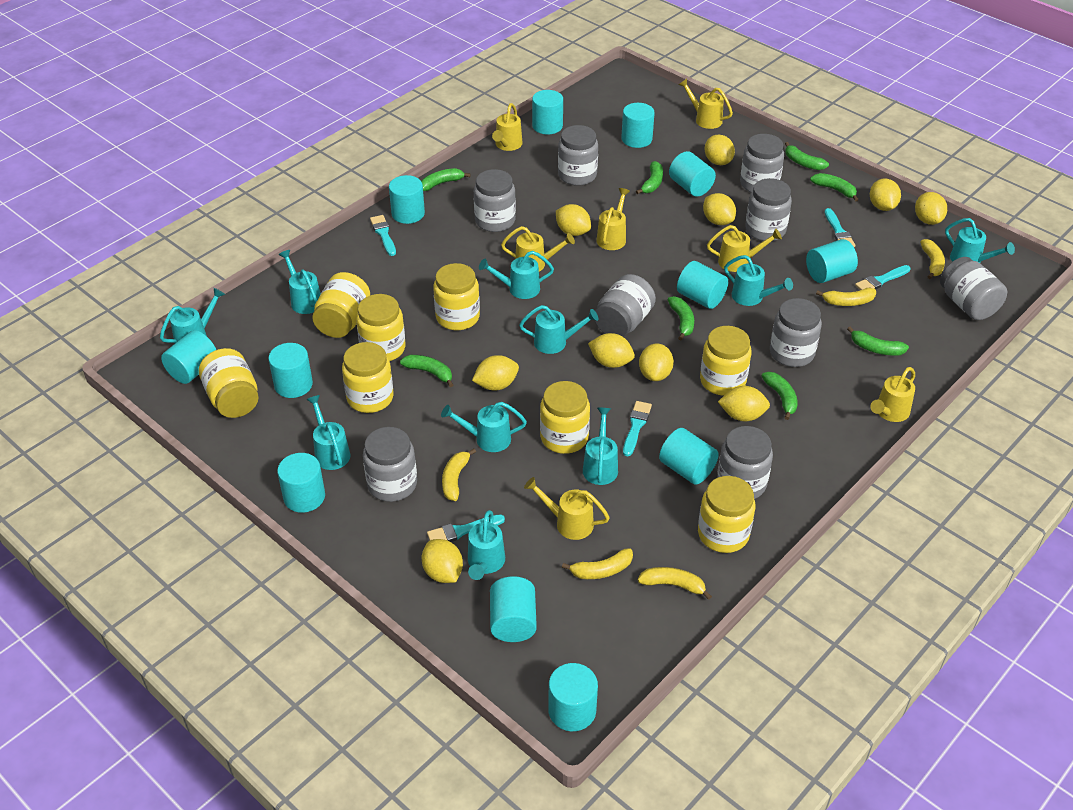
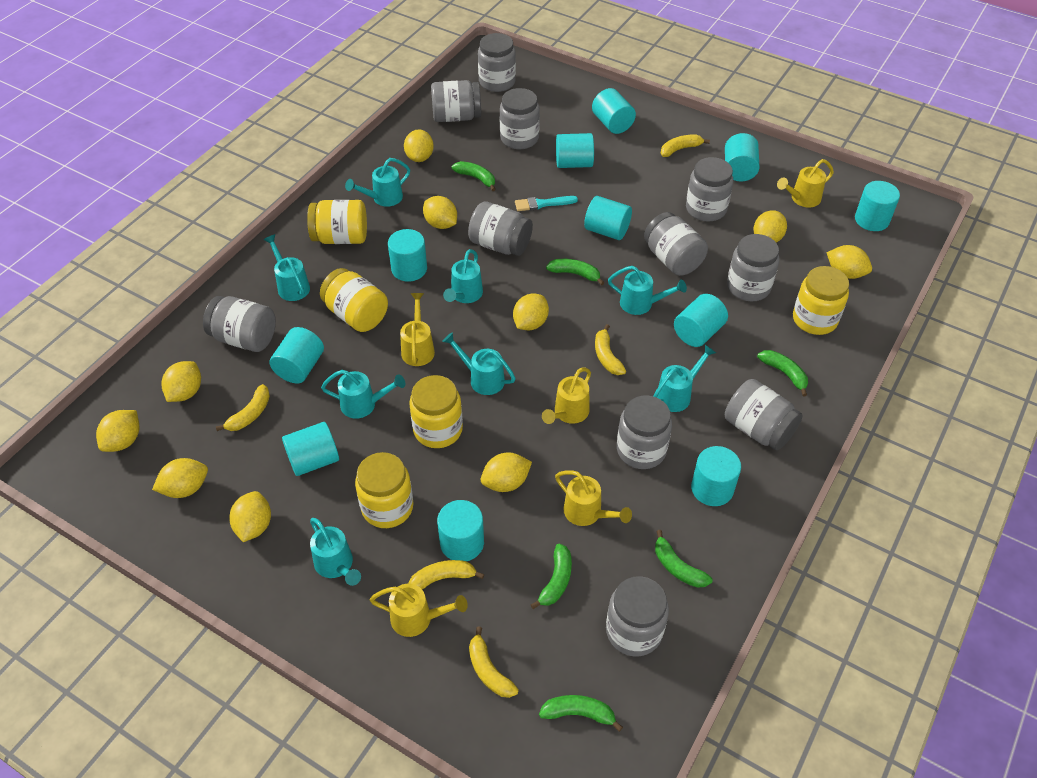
green banana: [400,355,453,387] [421,168,471,191] [636,161,663,194] [668,296,694,340] [761,372,798,420] [785,142,829,170] [810,173,859,202] [847,327,909,356] = 8 -> [451,161,495,191] [531,543,572,609] [539,695,623,732] [546,259,604,285] [655,530,713,588] [757,350,808,396] = 6
grey jar: [363,427,417,502] [474,169,516,232] [558,125,598,186] [595,274,656,337] [717,426,773,499] [740,134,784,192] [745,178,792,241] [770,298,822,367] [940,257,1007,320] = 9 -> [203,296,276,352] [431,80,481,122] [468,202,533,256] [478,33,516,92] [500,88,540,149] [606,576,669,657] [617,395,672,469] [644,212,708,276] [686,157,733,222] [725,379,803,450] [727,234,779,301] = 11
turquoise brush: [370,215,396,256] [427,515,505,542] [623,401,652,456] [825,208,855,247] [855,265,911,290] = 5 -> [515,196,578,211] = 1
turquoise cylinder: [161,330,216,384] [268,343,313,398] [277,453,325,513] [389,175,425,224] [490,576,537,642] [532,90,563,134] [548,663,598,731] [621,103,655,148] [659,428,719,485] [669,151,716,197] [677,261,728,309] [806,239,858,283] = 12 -> [270,327,324,383] [282,422,339,476] [388,229,427,282] [437,500,484,561] [556,133,594,168] [584,196,632,240] [592,88,636,134] [674,294,728,347] [691,446,741,506] [725,133,760,182] [855,181,900,231] = 11
turquoise watering can: [160,288,225,343] [279,250,321,314] [306,395,350,470] [441,402,527,452] [468,510,505,580] [479,251,554,299] [519,305,598,354] [583,408,618,485] [724,255,793,306] [945,218,1015,263] = 10 -> [263,234,310,301] [310,518,361,586] [321,370,406,419] [345,158,410,207] [442,332,516,395] [443,249,483,303] [608,266,687,315] [653,345,716,412] = 8
yellow jar: [199,348,259,418] [312,272,370,338] [342,342,393,413] [356,294,406,361] [433,263,480,330] [540,381,590,454] [698,476,755,553] [700,326,751,396] = 8 -> [307,200,367,244] [320,268,388,332] [355,452,414,528] [409,375,463,448] [793,266,849,335] = 5
yellow watering can: [492,103,523,151] [501,226,575,272] [524,477,610,540] [597,188,630,250] [679,79,733,129] [707,225,782,272] [870,367,915,422] = 7 -> [370,584,468,637] [400,293,435,366] [542,368,591,424] [555,470,632,526] [777,159,834,207] = 5

